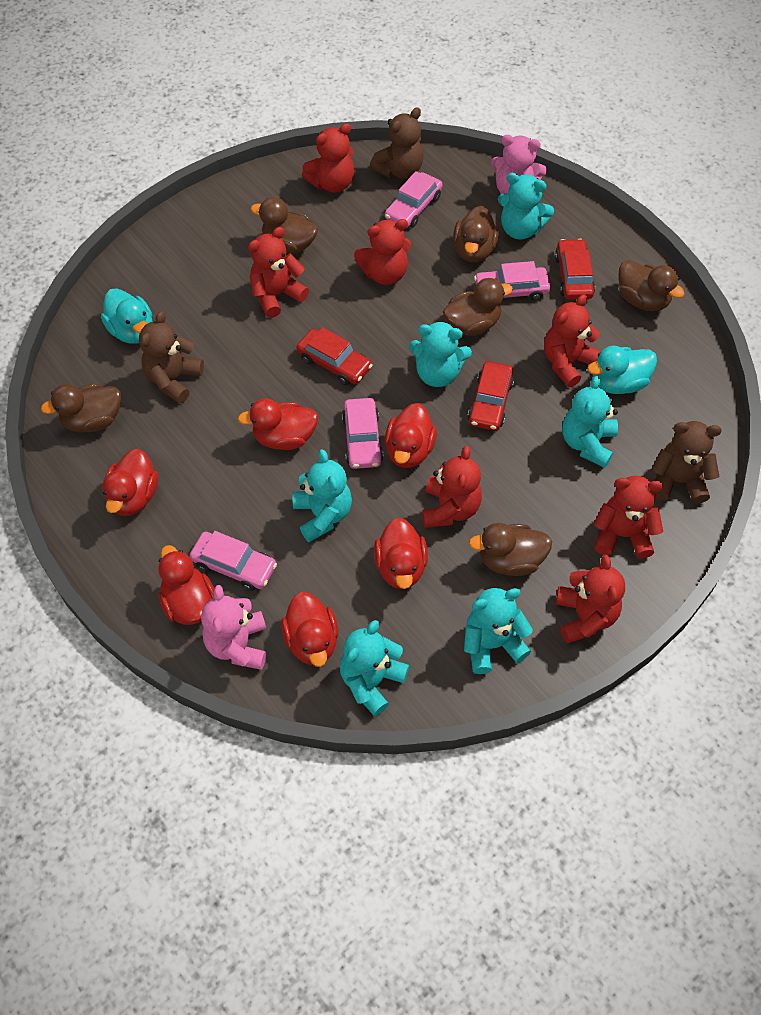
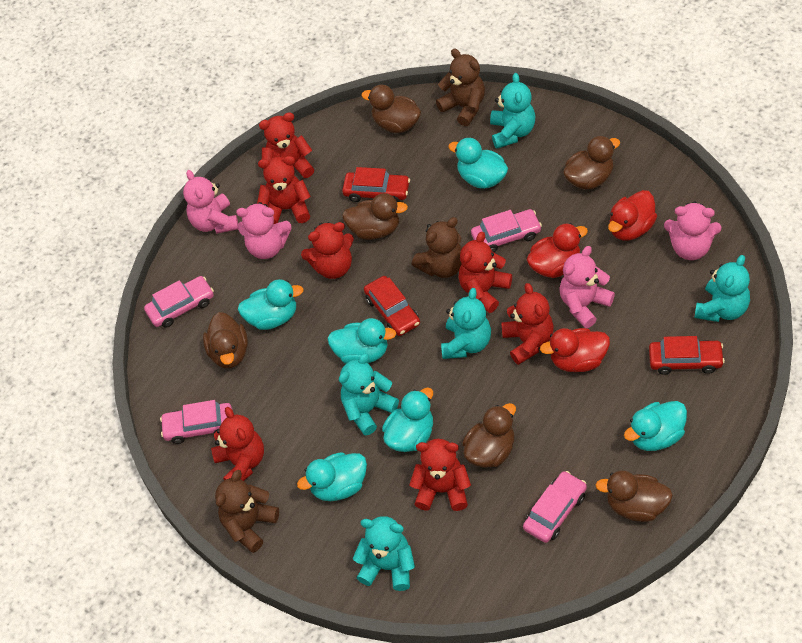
pink teddy bear: [201,585,266,670] [491,135,547,194] = 2 -> [183,170,238,234] [236,202,291,259] [559,246,615,328] [664,201,721,260] = 4
red duck: [102,449,158,516] [158,545,214,625] [238,398,318,450] [281,592,338,667] [374,518,428,589] [385,403,437,468] = 6 -> [527,223,588,278] [540,328,610,372] [608,190,657,240] = 3
turquoise duck: [101,288,153,344] [587,346,657,394] = 2 -> [238,279,304,330] [297,452,367,501] [327,318,396,364] [382,387,433,452] [448,138,508,189] [624,401,687,451] = 6
turquoise teddy bear: [292,449,352,542] [340,620,409,716] [409,321,472,387] [464,588,533,674] [498,173,554,240] [562,376,618,468] = 6 -> [339,353,399,435] [353,516,415,591] [441,288,491,359] [490,73,535,149] [695,255,750,322] = 5

